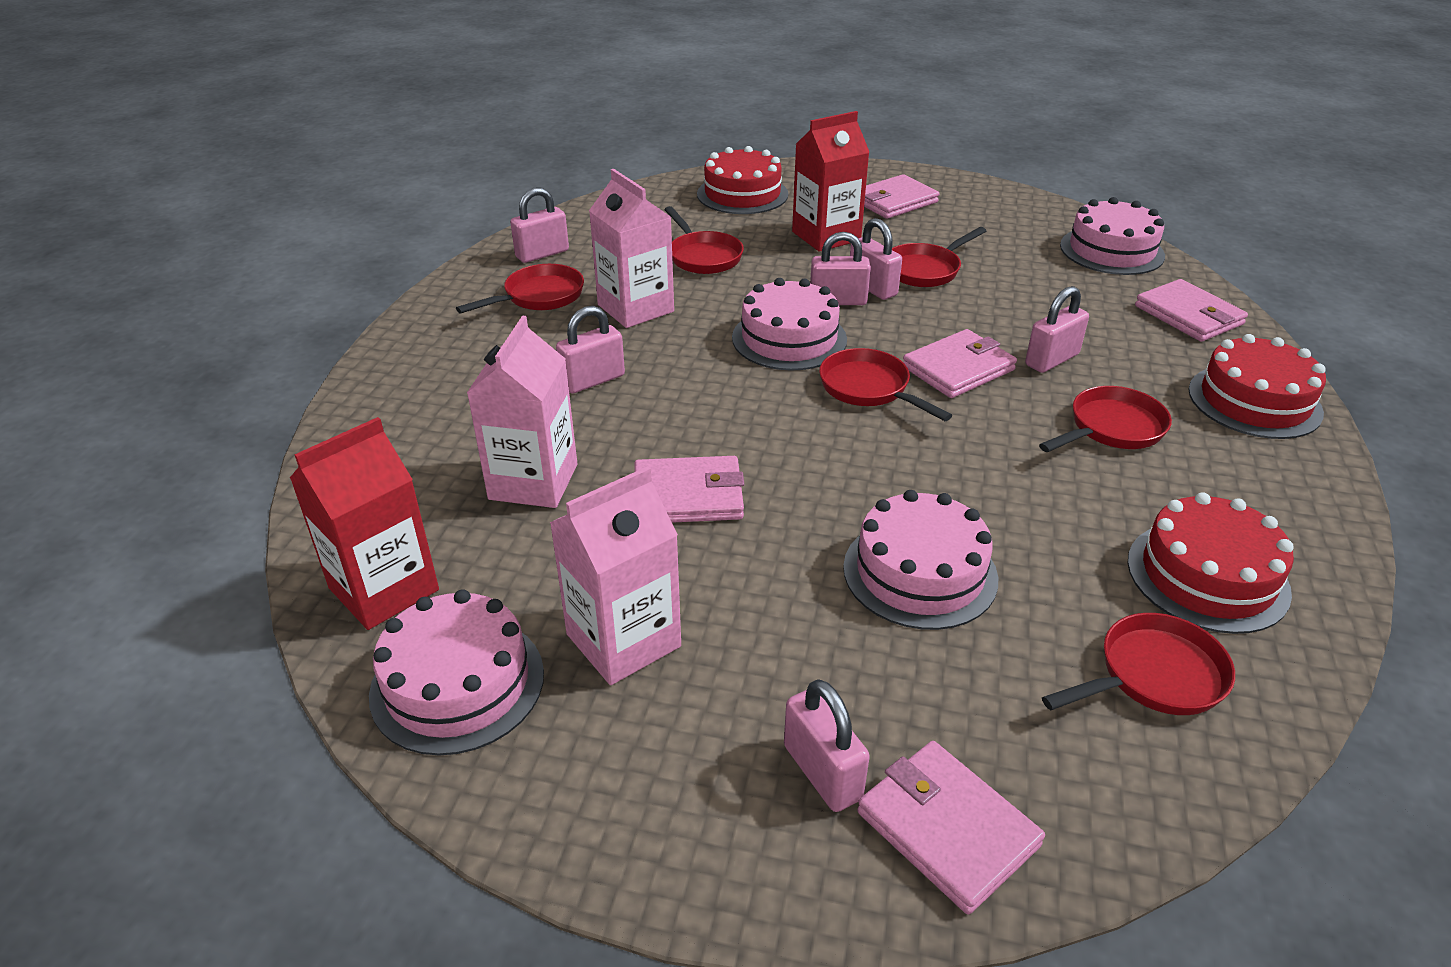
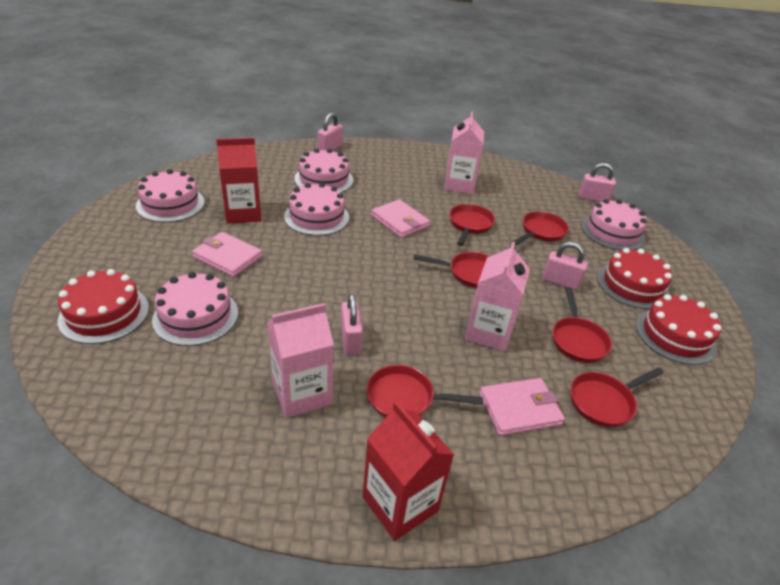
pink cake: [369,589,544,755] [732,278,847,371] [843,490,998,630] [1060,197,1165,275] = 4 -> [136,169,205,222] [152,272,238,346] [284,183,349,236] [294,149,353,193] [582,199,647,250] = 5
pink padlock: [510,187,569,263] [556,306,625,394] [784,679,870,812] [810,232,871,305] [850,218,902,300] [1025,286,1089,373] = 6 -> [318,113,343,151] [341,294,363,355] [542,242,588,290] [579,163,616,202] = 4
pink wallet: [634,456,744,523] [857,741,1045,914] [864,174,939,219] [903,329,1017,398] [1135,279,1248,342] = 5 -> [192,232,263,277] [371,199,430,238] [479,378,565,436] = 3

